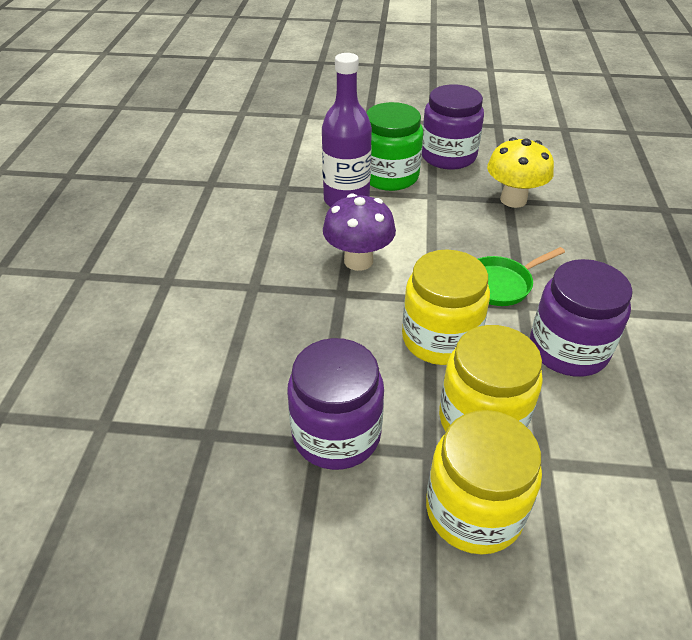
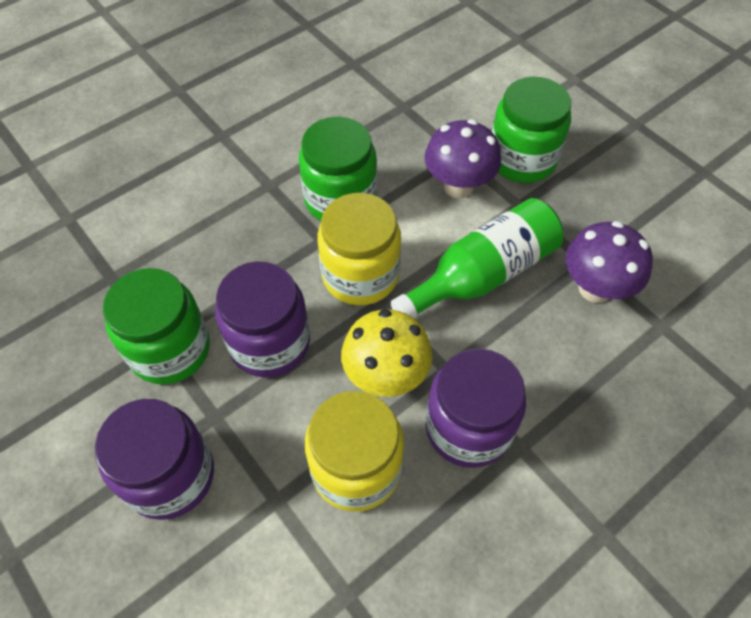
green bottle: none = 0 -> [391,198,563,318] = 1
green jar: [366,102,423,191] = 1 -> [103,268,210,385] [299,117,377,221] [492,77,571,183] = 3
green pan: [478,247,565,306] = 1 -> none = 0
purple bottle: [322,53,372,207] = 1 -> none = 0
purple mushroom: [323,193,396,271] = 1 -> [425,119,501,198] [565,221,653,303] = 2
yellow jar: [402,249,490,365] [426,410,542,555] [439,325,543,432] = 3 -> [305,391,404,512] [317,193,401,305] = 2

